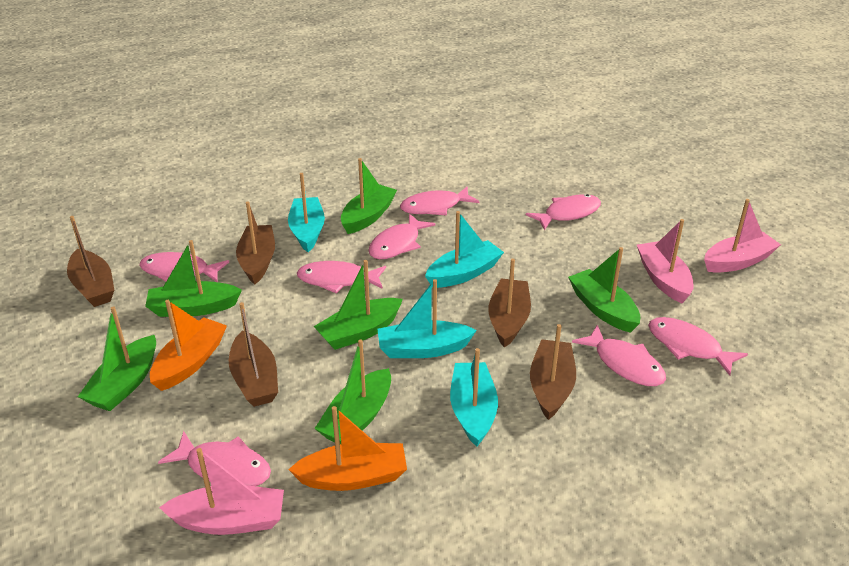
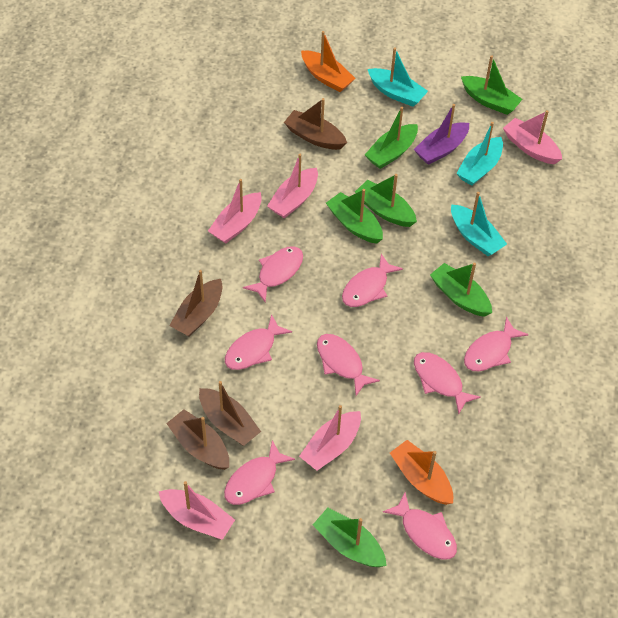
brown boat: [67,216,114,307] [229,302,278,407] [236,202,275,285] [488,259,531,348] [530,324,576,420] = 5 -> [166,409,229,470] [169,270,223,337] [199,381,261,446] [284,98,347,150] = 4
pink boat: [159,448,284,535] [637,219,694,303] [704,199,781,273] = 3 -> [159,481,235,540] [208,179,262,243] [267,154,318,218] [299,405,361,471] [503,110,562,164] = 5
purple boat: none = 0 -> [414,104,469,165] = 1
turquoise boat: [288,173,325,252] [377,279,477,358] [425,211,504,288] [450,348,498,447] = 4 -> [368,47,428,107] [451,192,507,256] [456,122,503,186] = 3

